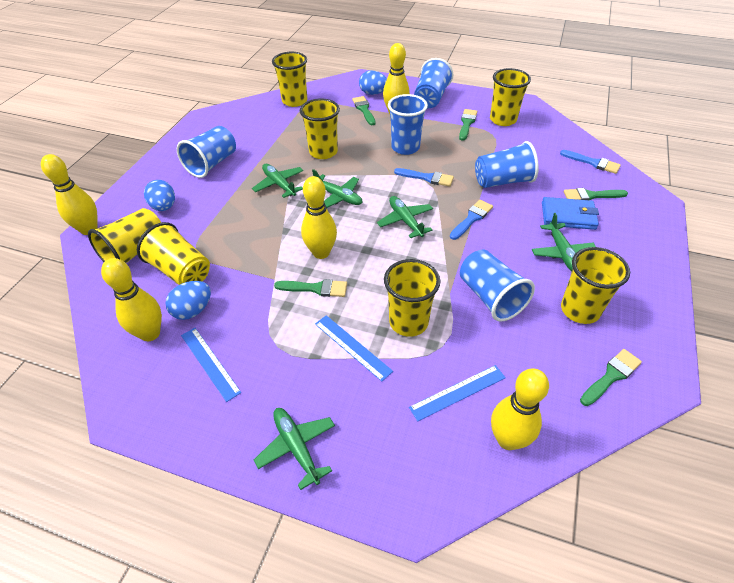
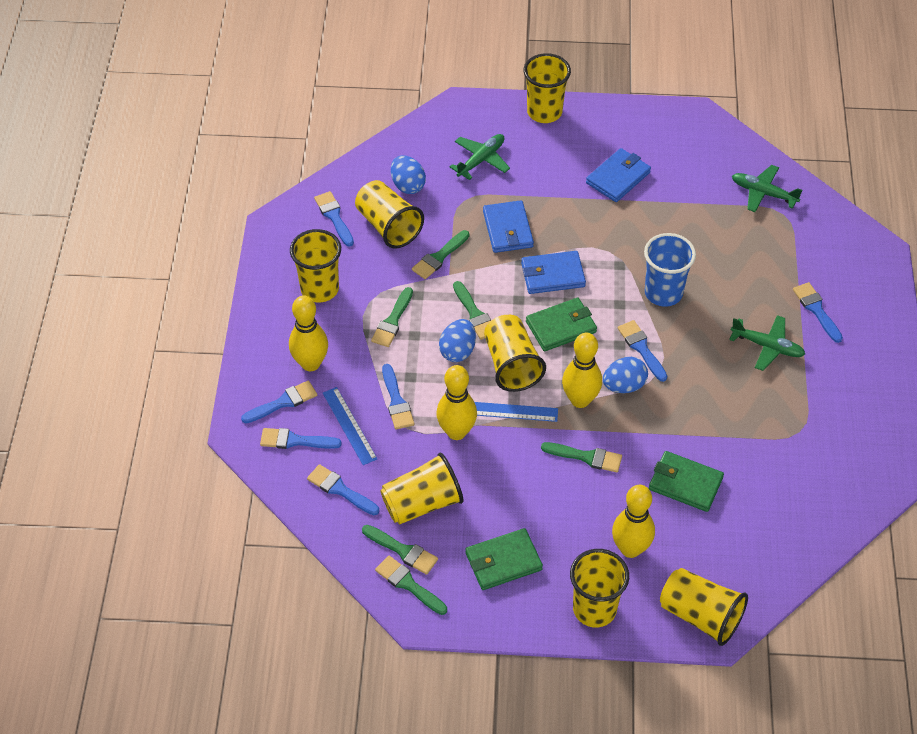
blue brush: [394,168,454,187] [450,200,493,240] [560,150,621,174] = 3 -> [241,381,317,423] [260,428,342,449] [307,464,379,515] [314,191,354,247] [382,364,414,429] [618,320,667,382] [793,282,843,343] = 7
blue cup: [177,126,236,178] [388,94,428,155] [414,58,453,108] [460,250,535,322] [475,141,539,188] = 5 -> [644,233,696,306] = 1
blue ruler: [181,328,241,402] [315,315,393,381] [409,365,506,421] = 3 -> [323,387,377,465] [475,402,558,422] = 2
blue wallet: [542,197,599,230] = 1 -> [483,200,534,253] [521,251,586,294] [586,148,651,202] = 3
green brush: [274,279,347,297] [352,96,376,125] [459,109,477,140] [564,188,628,200] [580,349,642,406] = 5 -> [362,525,438,575] [371,287,413,347] [375,556,447,615] [412,230,469,279] [453,281,491,340] [541,442,622,473] = 6
green plane: [252,164,303,198] [254,408,335,490] [312,169,362,208] [377,196,433,238] [532,213,596,271] = 5 -> [449,134,510,180] [729,315,805,371] [732,165,802,212] = 3
green wallet: none = 0 -> [465,528,543,590] [526,298,597,351] [649,451,724,512] = 3
yellow bowling pin: [41,154,98,235] [101,258,162,341] [301,176,337,259] [383,43,410,114] [491,368,549,450] = 5 -> [289,295,328,371] [436,365,477,440] [562,333,602,408] [612,485,655,558] = 4

